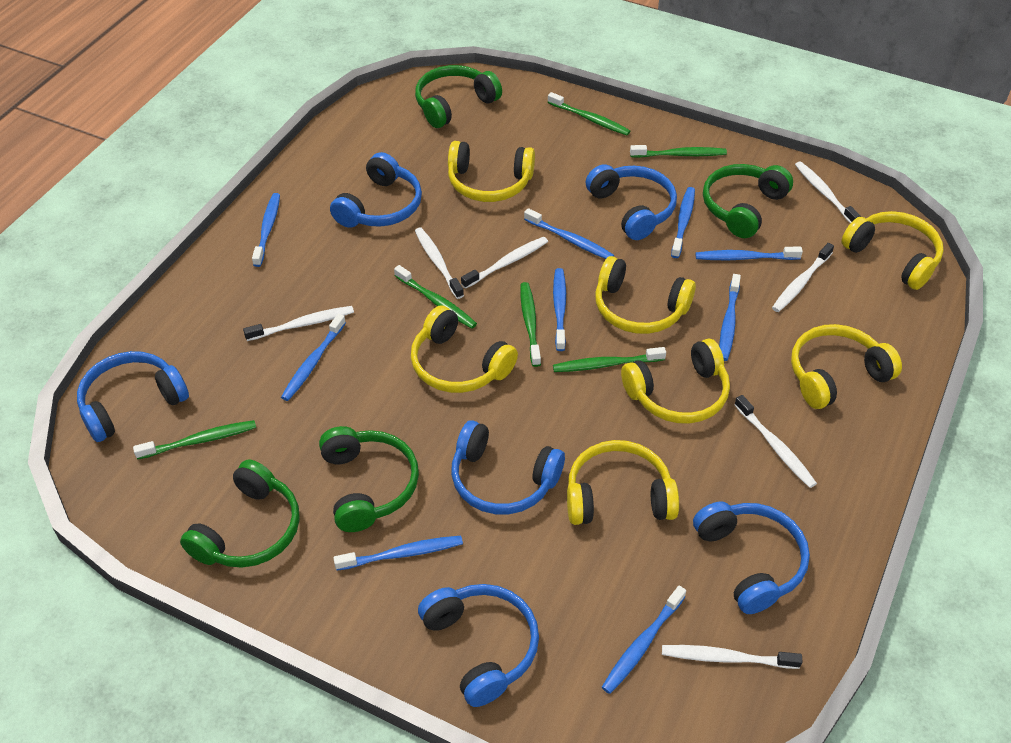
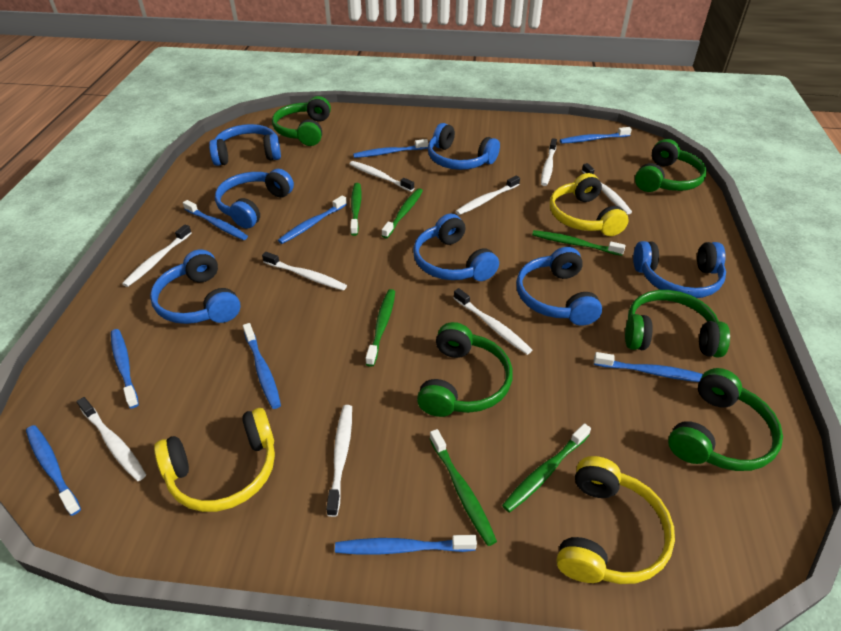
blue headphones: [77,351,189,442] [330,152,422,228] [418,584,539,707] [451,420,565,514] [586,164,677,240] [693,501,810,614] = 6 -> [150,249,240,324] [209,124,281,166] [215,169,294,229] [413,214,499,281] [428,123,500,170] [516,247,602,326] [633,241,726,298] = 7
green headphones: [180,459,300,568] [319,426,419,532] [415,65,502,128] [703,164,793,238] = 4 -> [272,96,331,146] [417,322,513,417] [625,290,730,358] [635,139,707,192] [668,368,783,471] = 5
white toothbrush: [243,306,354,341] [415,228,464,299] [461,237,548,289] [662,645,802,669] [735,395,817,488] [772,243,834,312] [795,161,861,223] = 7 -> [77,397,146,481] [122,224,192,287] [262,252,347,291] [326,405,352,517] [350,161,414,192] [454,288,532,355] [455,176,520,215] [541,138,557,186] [582,163,632,214] = 9
yellow headphones: [411,306,518,393] [448,141,535,202] [567,440,679,525] [595,256,696,334] [621,339,730,423] [791,324,902,409] [841,211,944,290] = 7 -> [154,408,275,512] [550,173,628,236] [557,456,675,584] = 3

